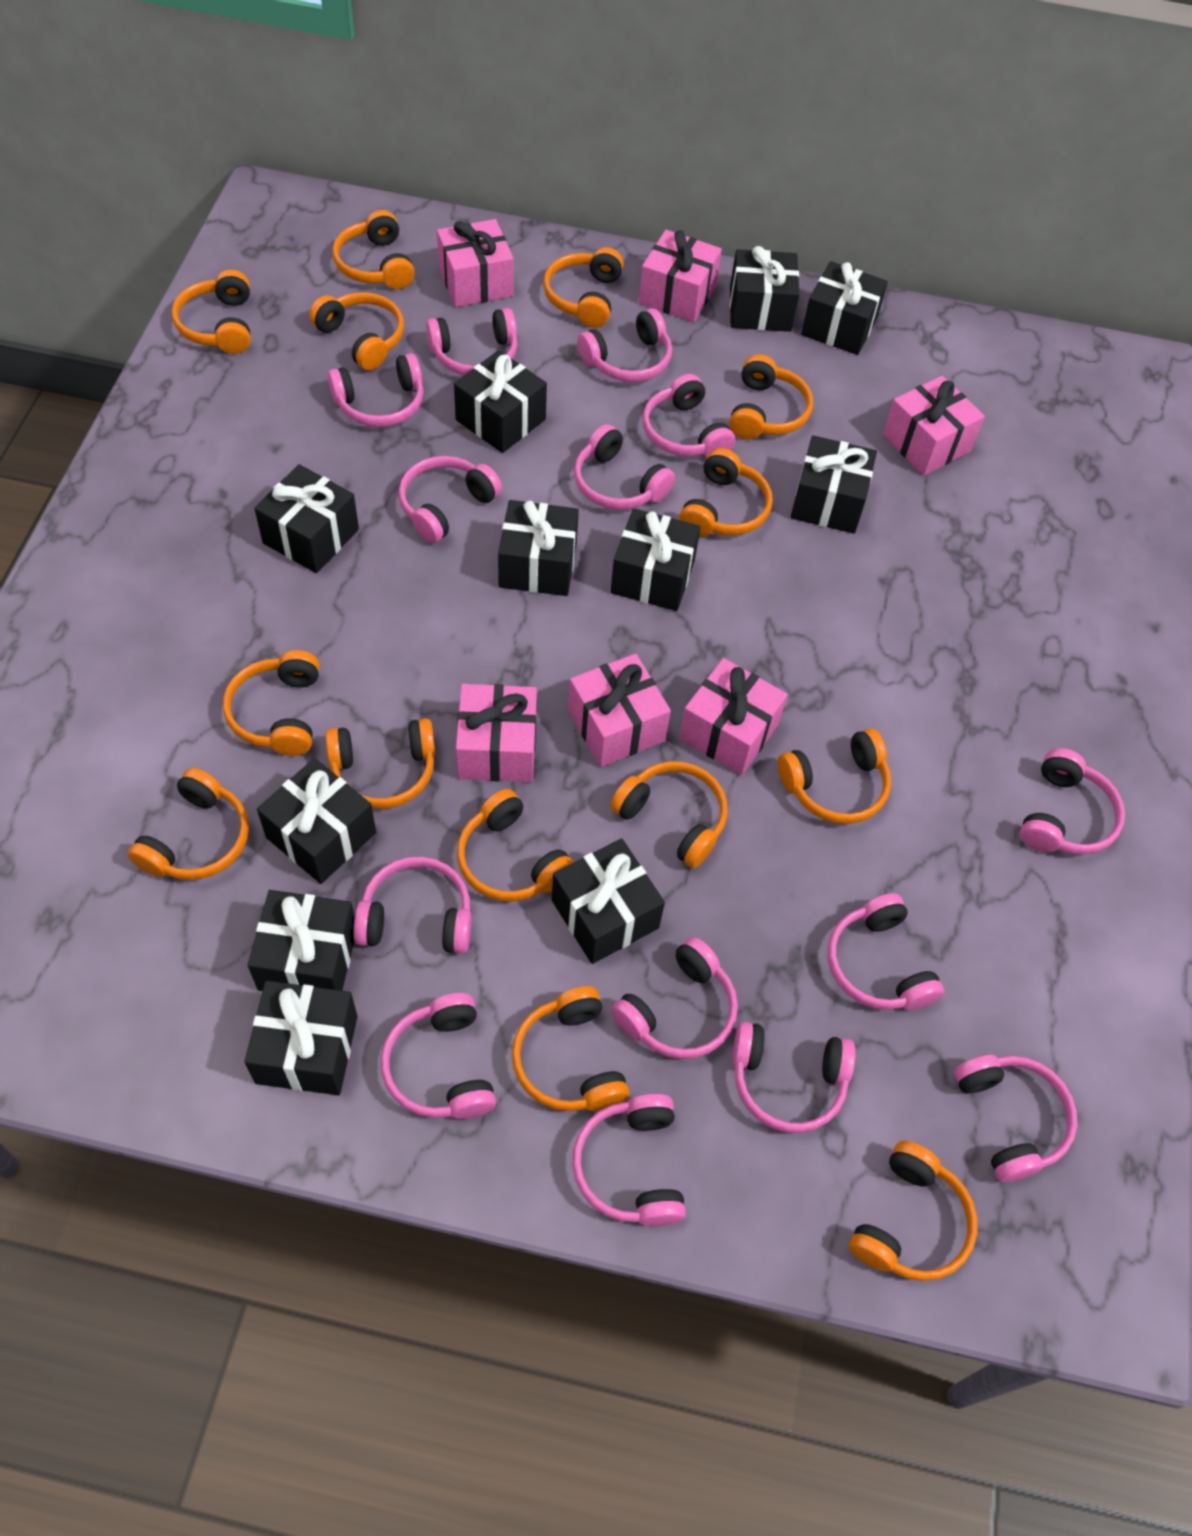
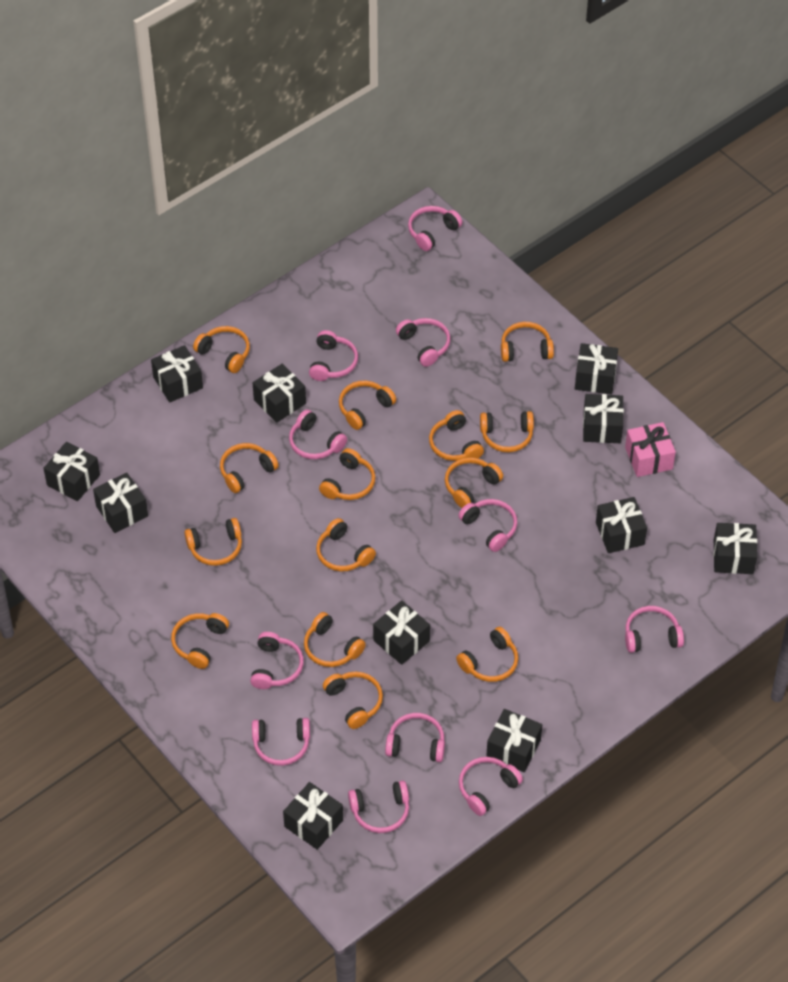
pink gift: [437,219,514,307] [456,684,537,782] [568,654,671,767] [639,230,722,322] [679,658,788,775] [883,376,985,476] = 6 -> [625,422,676,477] = 1
pink headphones: [328,353,424,427] [353,857,472,954] [381,993,496,1119] [398,456,502,543] [426,308,517,376] [572,1094,686,1226] [574,424,675,510] [577,308,672,382] [611,937,738,1059] [643,374,735,457] [732,1022,856,1133] [828,893,944,1010] [954,1055,1077,1183] [1020,748,1125,855] = 14 -> [250,632,304,689] [252,718,310,766] [289,409,347,459] [309,330,358,381] [348,780,409,833] [385,713,445,762] [396,318,450,367] [408,206,462,251] [458,499,517,552] [459,757,523,816] [625,606,684,653] = 11

